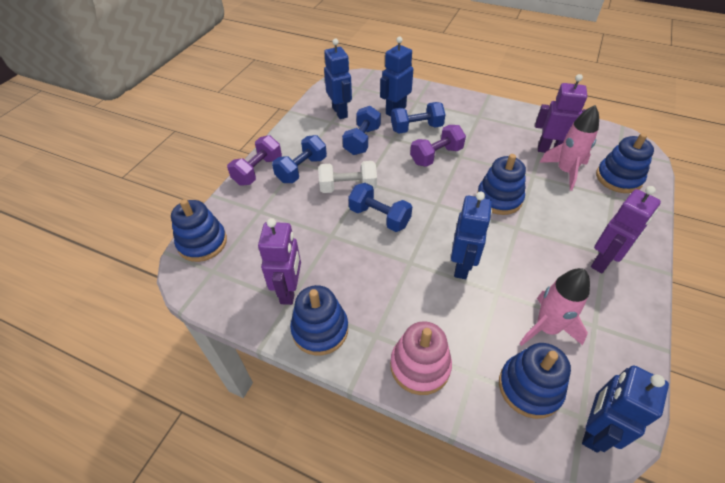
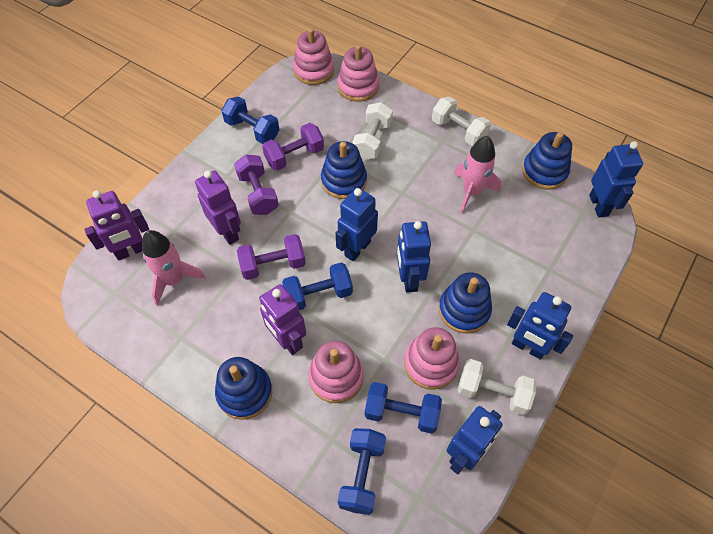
blue robot: [324,39,352,119] [380,37,413,116] [451,192,492,279] [582,366,669,453] = 4 -> [335,188,378,261] [397,221,431,293] [447,406,502,474] [507,292,573,359] [589,141,643,217] = 5
blue stacking toy: [171,199,227,262] [290,285,348,355] [477,154,526,215] [499,343,571,419] [596,133,654,193] = 5 -> [215,357,272,420] [321,141,367,199] [439,272,492,334] [522,132,572,190] = 4
pink stacking toy: [390,321,452,395] = 1 -> [293,28,334,85] [308,341,364,403] [337,45,379,102] [404,327,460,390] = 4
purple dumbbell: [227,135,282,186] [410,125,466,167] = 2 -> [234,155,279,215] [237,234,306,280] [262,123,324,170] = 3
white dumbbell: [318,161,377,193] = 1 -> [352,102,393,160] [432,96,491,146] [457,359,536,415] = 3

